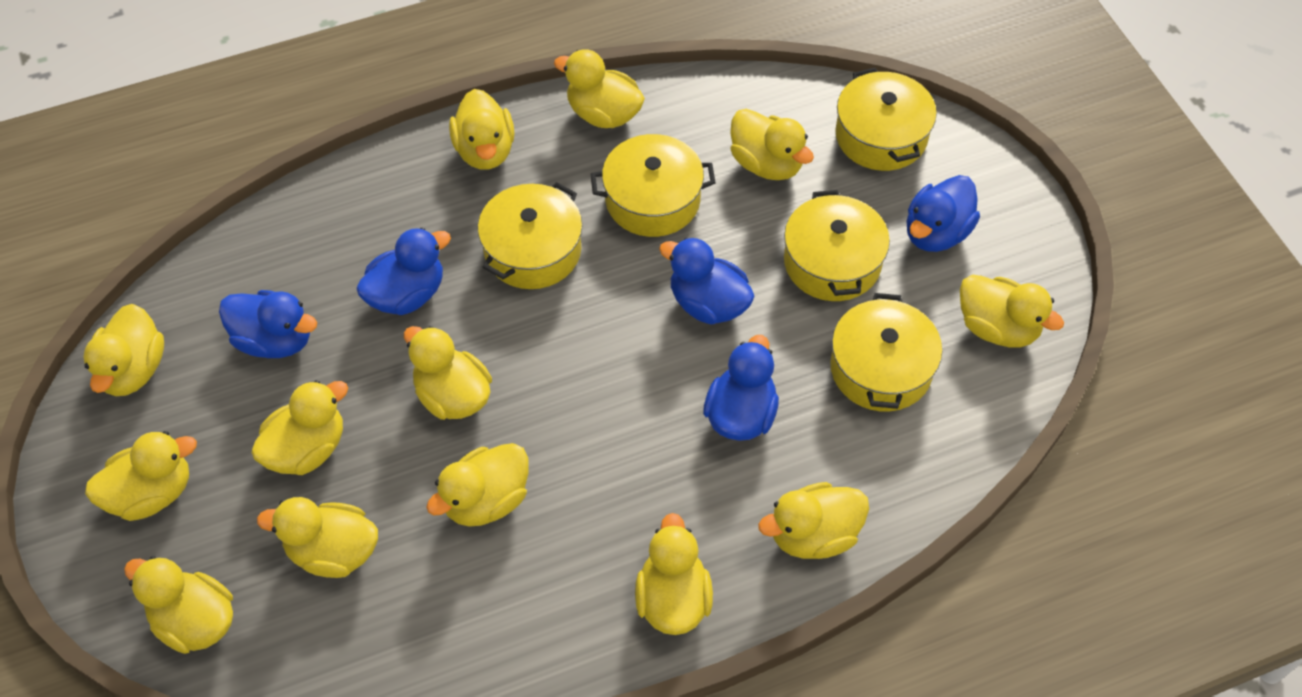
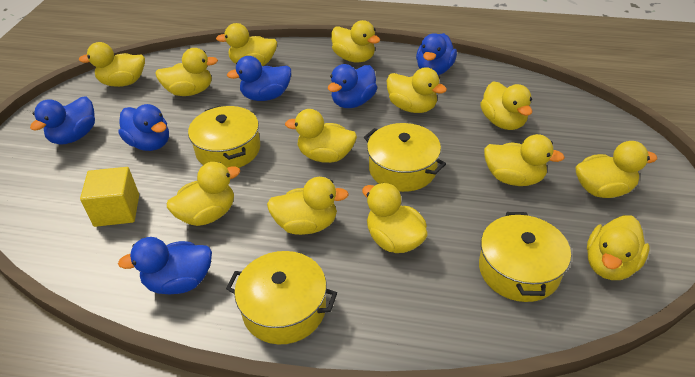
blue duck: [219,290,317,358] [356,227,451,315] [659,237,755,325] [703,335,779,441] [907,175,980,252] = 5 -> [30,96,95,145] [118,104,169,151] [118,237,212,294] [227,56,291,101] [328,64,377,108] [416,33,457,75] = 6
yellow cube: none = 0 -> [80,167,139,227] = 1
yellow pot: [478,182,582,289] [591,134,716,237] [784,190,890,301] [830,293,942,412] [835,68,937,171] = 5 -> [188,106,260,168] [226,251,337,345] [364,123,446,192] [479,212,571,302] = 4

